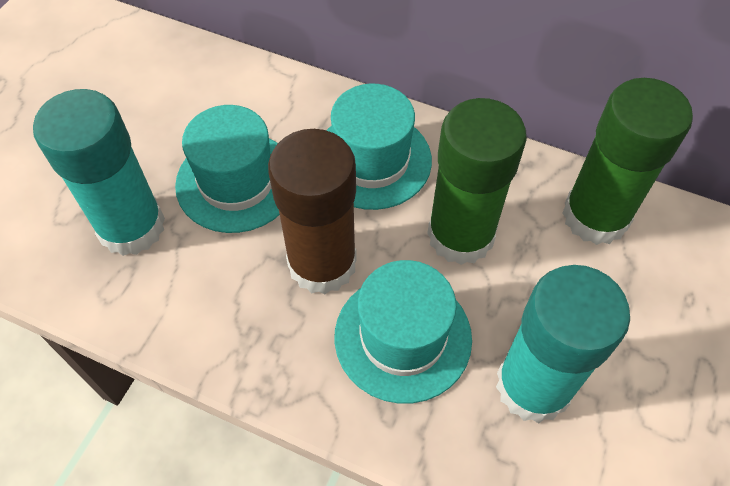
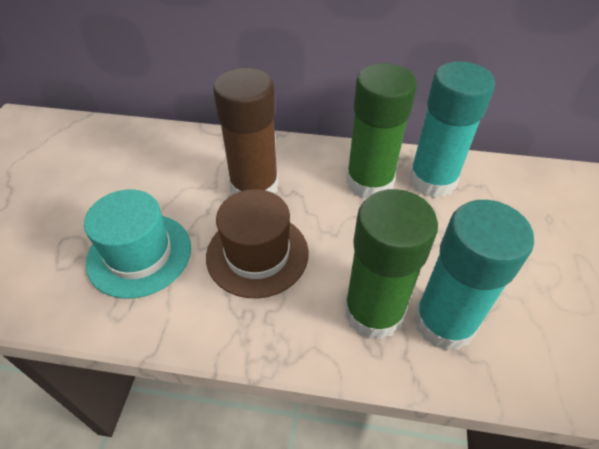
brown hat: none = 0 -> [206,189,309,299] = 1
turquoise hat: [175,105,280,233] [326,84,432,210] [335,260,472,404] = 3 -> [84,189,191,299] = 1

